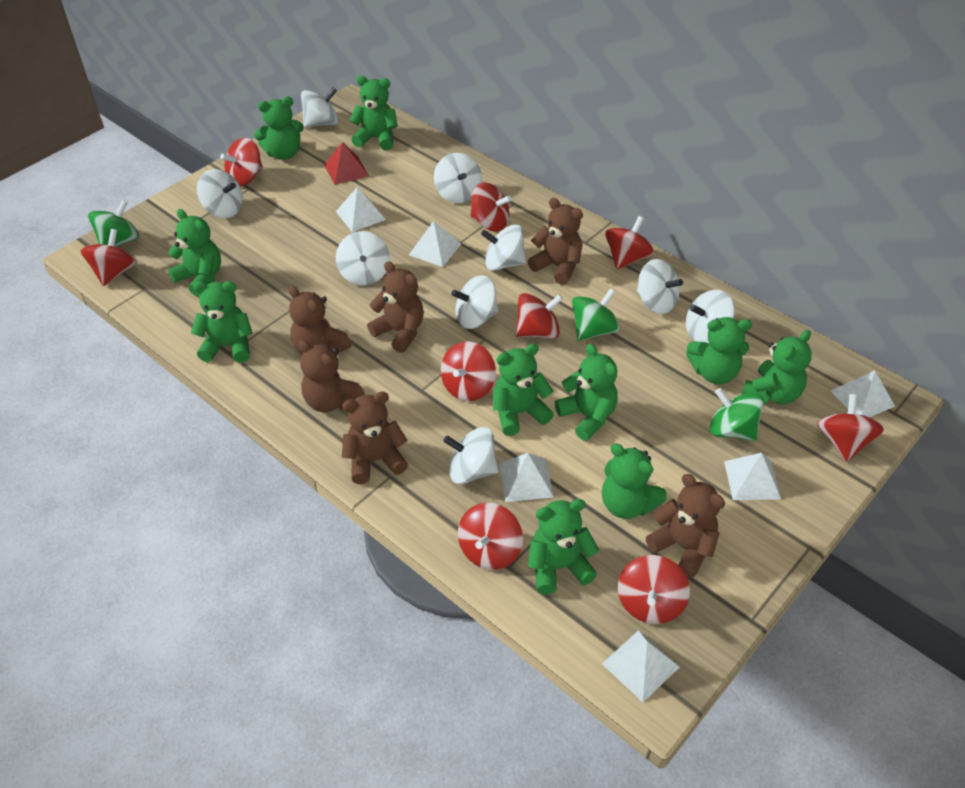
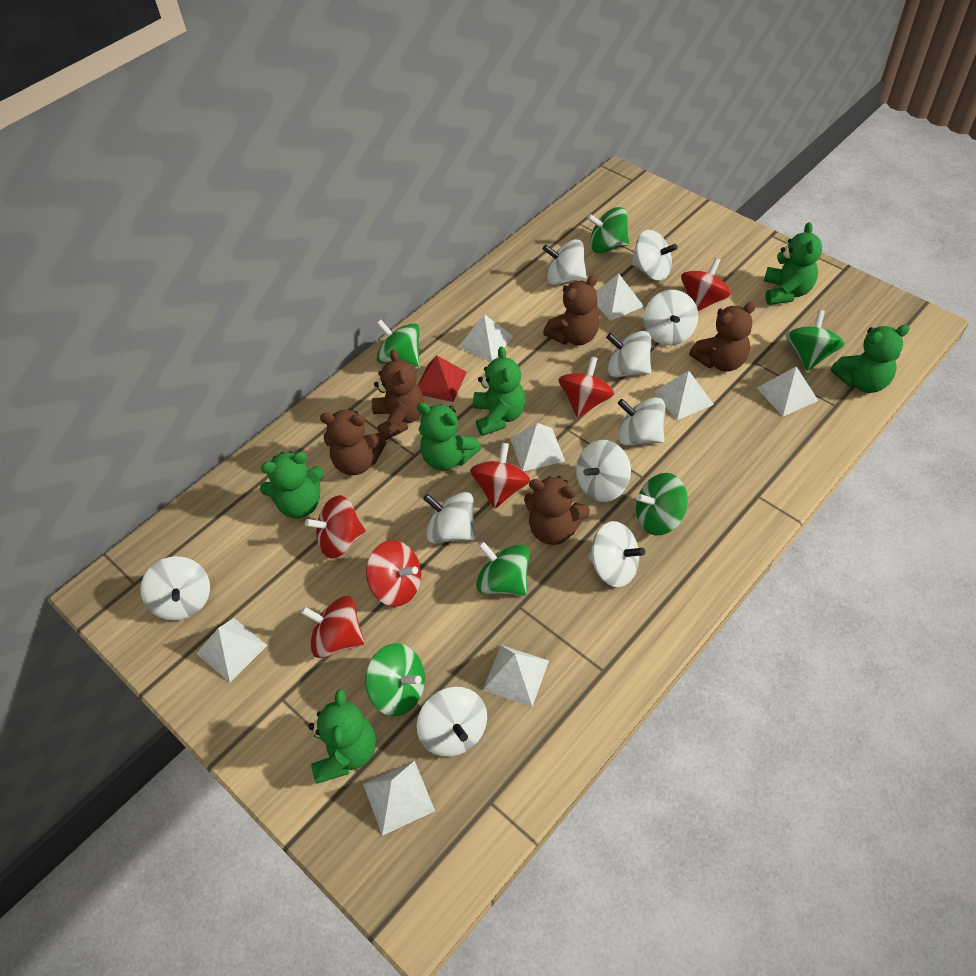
brown teddy bear: [289,286,351,355] [299,340,365,412] [342,392,408,484] [367,262,424,353] [528,198,583,285] [646,474,725,578] = 6 -> [320,409,386,475] [372,349,424,440] [524,476,590,545] [543,275,599,345] [689,302,756,372] = 5
green spinning top: [88,200,139,247] [572,288,620,341] [710,388,764,441] = 3 -> [365,643,425,716] [376,320,420,367] [476,541,530,596] [587,207,629,253] [636,473,688,535] [786,310,844,371] = 6
green teddy bear: [168,209,221,297] [191,281,252,363] [254,96,304,160] [349,76,398,150] [493,344,554,436] [528,499,599,594] [555,344,618,441] [602,443,667,519] [686,317,752,384] [741,330,812,405] = 10 -> [260,451,324,518] [308,689,376,784] [417,403,481,471] [473,346,526,436] [764,222,822,305] [831,325,910,393] = 6
red spinning top: [81,229,137,286] [220,138,263,186] [441,342,496,401] [458,503,523,570] [470,182,512,232] [516,293,563,339] [605,216,654,270] [618,555,690,624] [817,394,884,461] = 9 -> [301,596,364,658] [305,495,366,559] [366,540,421,607] [470,443,531,509] [558,356,615,418] [681,258,731,311] = 6
white pyramid: [336,187,386,232] [409,221,461,267] [499,453,554,502] [602,630,679,702] [724,453,781,500] [831,370,895,417] = 6 -> [196,618,267,682] [363,761,435,836] [459,314,514,361] [483,645,549,707] [510,423,565,471] [596,274,644,321] [654,371,714,420] [757,366,819,416] = 8
white spinning top: [197,169,243,218] [301,88,339,127] [336,231,390,285] [434,153,482,203] [443,427,499,484] [451,275,498,329] [481,225,526,271] [637,259,683,314] [686,290,735,343] = 9 -> [140,556,210,620] [417,687,487,757] [423,492,476,544] [543,239,587,285] [576,440,631,502] [588,521,645,587] [606,331,651,377] [618,397,665,446] [631,230,678,281] [643,290,698,345] = 10

